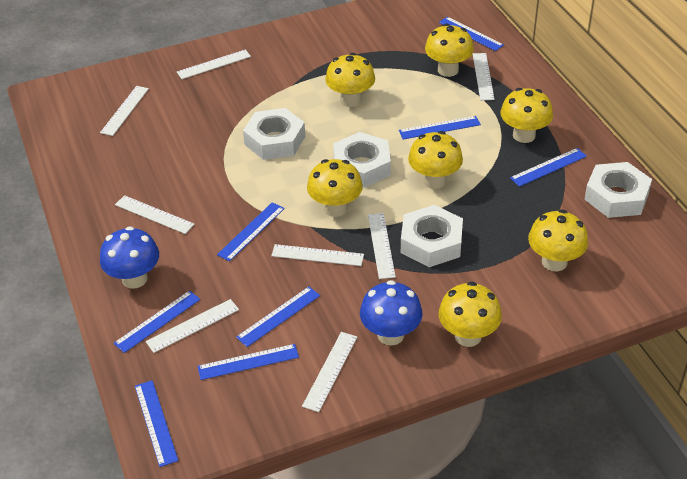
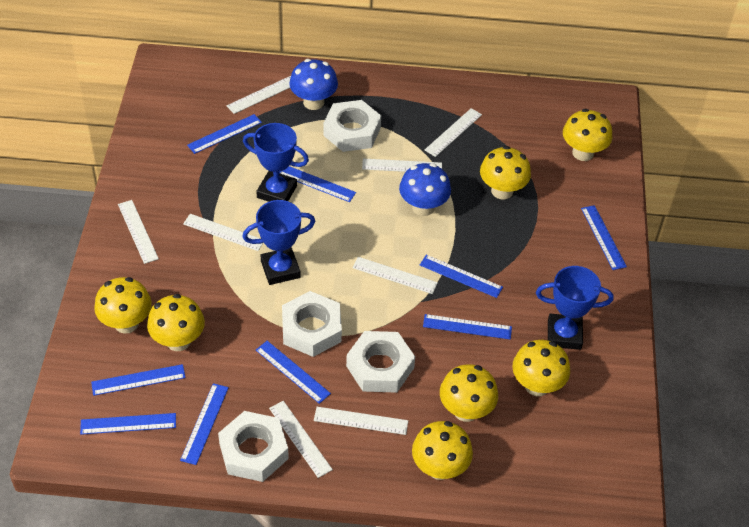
blue ruler: [114,290,200,353] [135,380,178,467] [197,344,299,380] [217,202,285,261] [236,287,320,347] [399,116,481,140] [439,17,504,51] [510,148,587,187] = 8 -> [80,413,176,435] [91,364,186,396] [180,383,229,465] [187,114,262,154] [256,341,331,404] [279,166,356,202] [420,255,503,298] [423,314,512,339] [581,205,627,270] = 9
blue trophy: none = 0 -> [242,200,315,285] [243,123,309,202] [536,266,614,350] = 3

